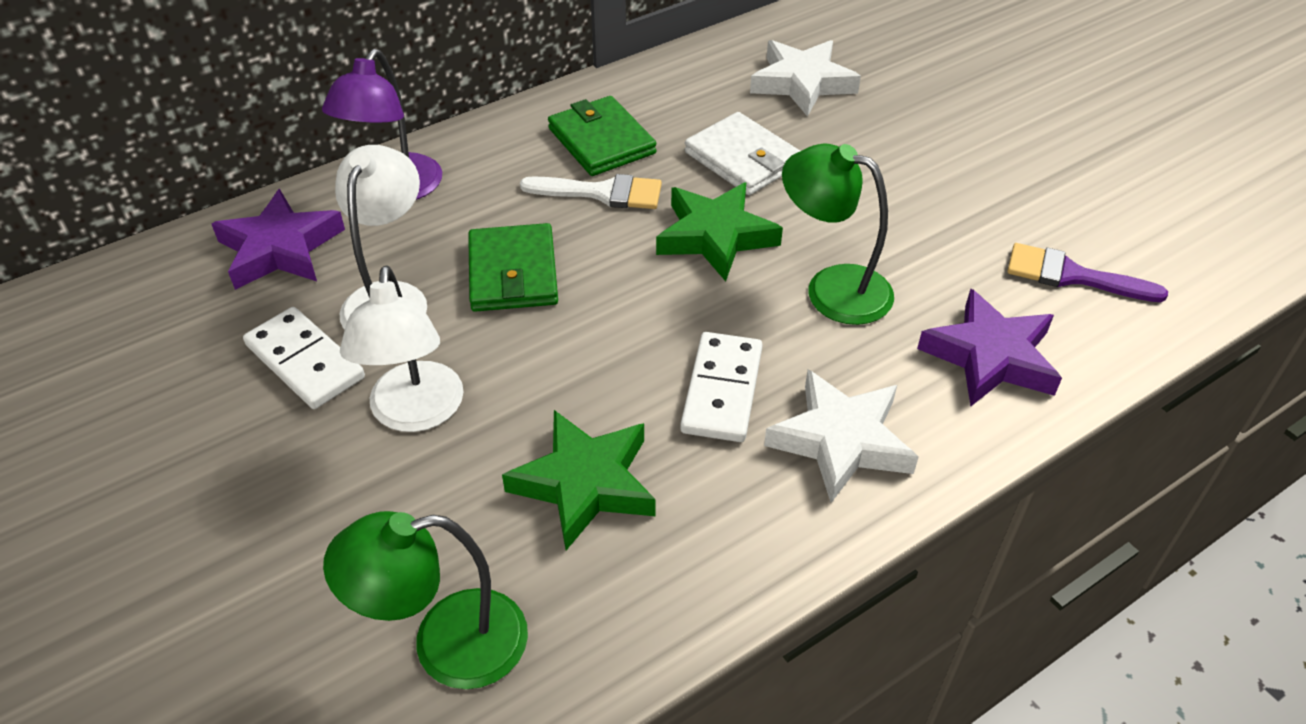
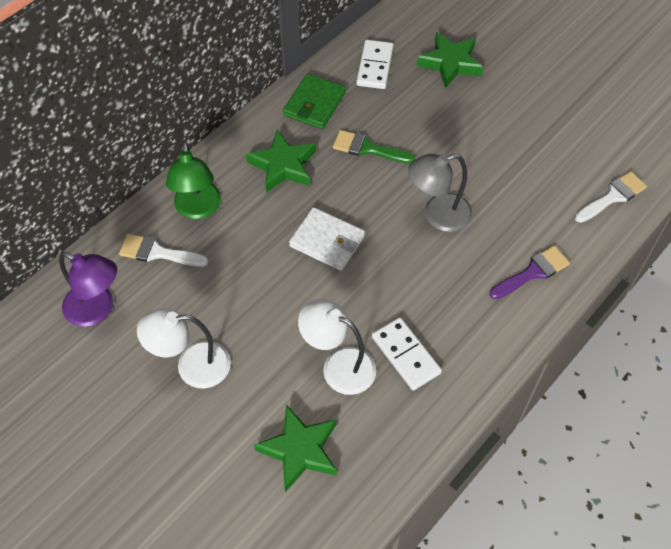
green brush: none = 0 -> [333,130,415,163] = 1
green lamp: [323,511,528,689] [782,143,894,325] = 2 -> [166,142,221,219] = 1
green star: [502,410,656,550] [656,182,783,281] = 2 -> [246,130,316,193] [254,404,337,492] [417,32,483,89] = 3
green wallet: [468,223,558,312] [548,96,656,176] = 2 -> [283,73,346,129] = 1
grey lamp: none = 0 -> [408,153,472,232] = 1
purple star: [211,189,345,290] [917,289,1062,406] = 2 -> none = 0
white brush: [520,174,662,209] = 1 -> [119,234,208,267] [575,171,647,223] = 2
white star: [750,40,861,117] [764,370,918,503] = 2 -> none = 0

